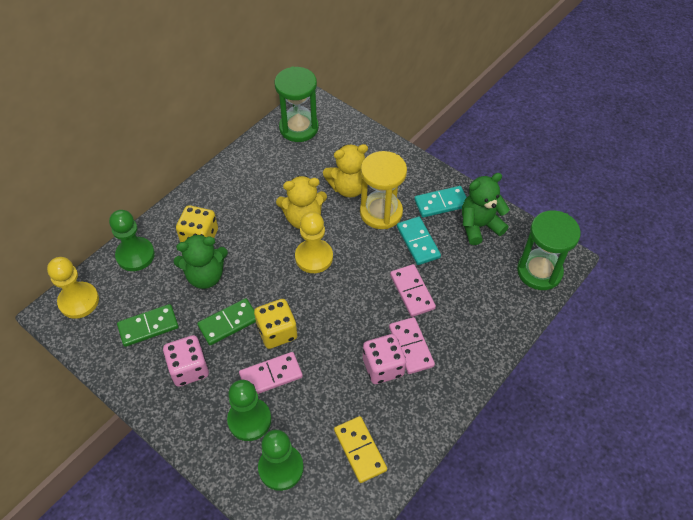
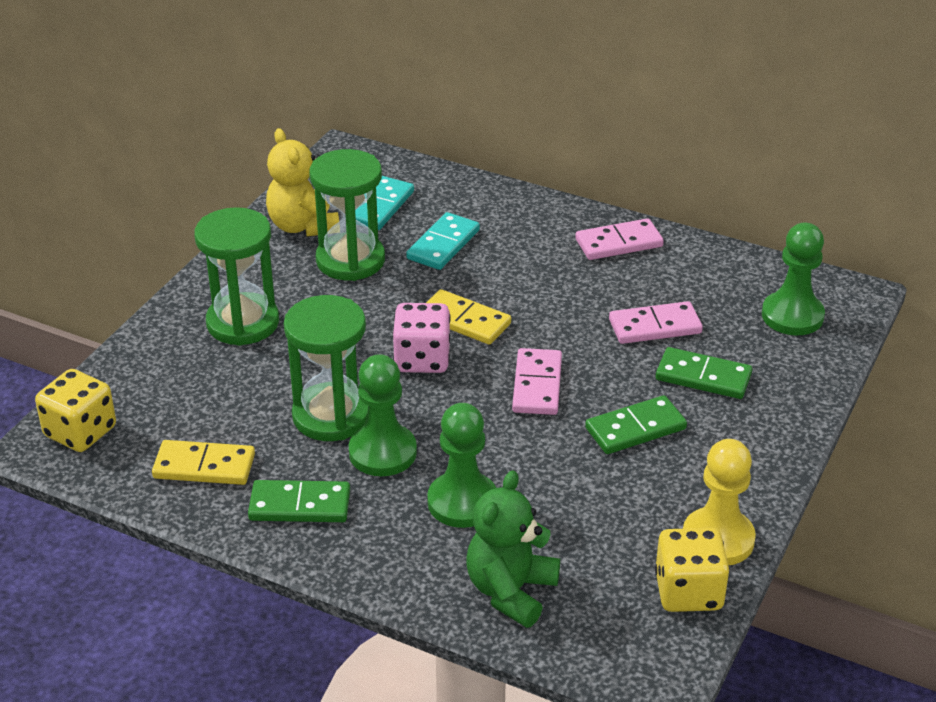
green domino: [117,304,179,347] [197,298,256,345] = 2 -> [248,480,350,522] [585,395,687,454] [656,347,752,399] = 3
green hourglass: [275,67,319,142] [517,210,581,290] = 2 -> [194,207,279,346] [284,295,368,441] [309,149,385,281] = 3
green teddy bear: [174,234,228,289] [462,173,510,245] = 2 -> [467,470,560,628] = 1
pink dice: [163,335,209,387] [363,334,406,384] = 2 -> [392,303,451,373] = 1
yellow domino: [334,416,387,483] = 1 -> [152,440,255,485] [426,289,511,345] = 2
yellow hourglass: [360,151,407,229] = 1 -> none = 0
yellow pawn: [47,257,99,319] [295,212,333,273] = 2 -> [683,439,756,565] = 1
yellow teddy bear: [276,176,327,229] [323,144,368,197] = 2 -> [266,128,339,236] = 1

